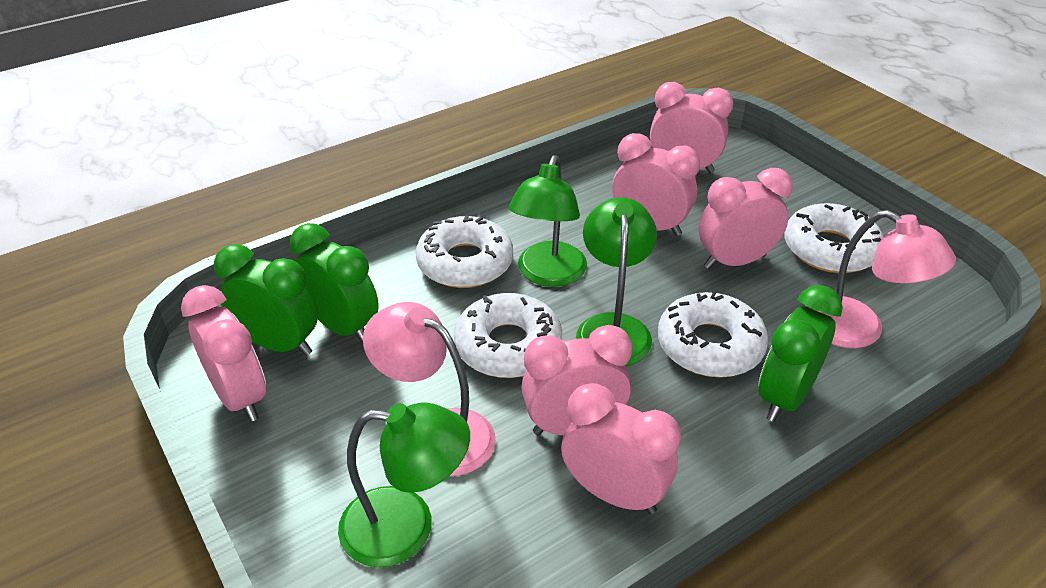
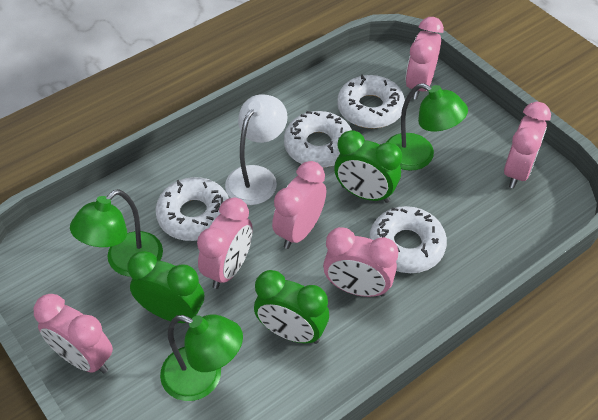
pink lamp: [363,302,496,476] [809,210,956,348] = 2 -> none = 0
white lamp: none = 0 -> [225,95,288,205] = 1

